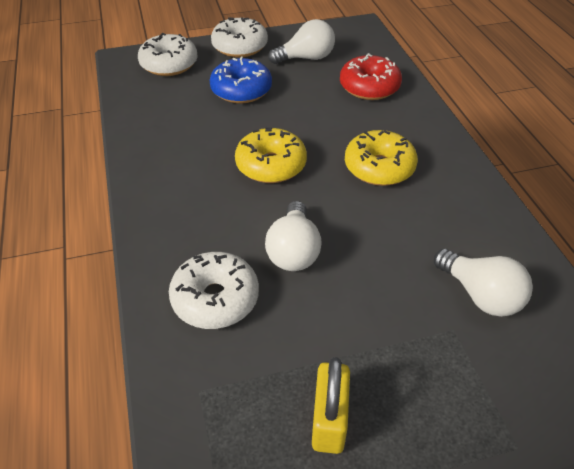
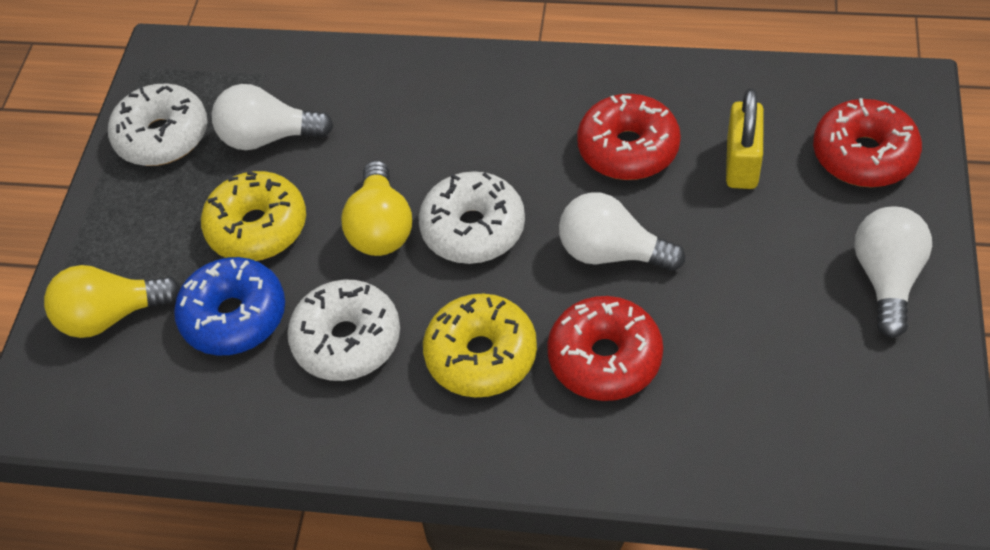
red donut: [340,53,402,100] = 1 -> [547,296,663,401] [577,94,681,180] [813,98,922,187] = 3
yellow light bulb: none = 0 -> [44,265,181,338] [341,160,412,256] = 2

